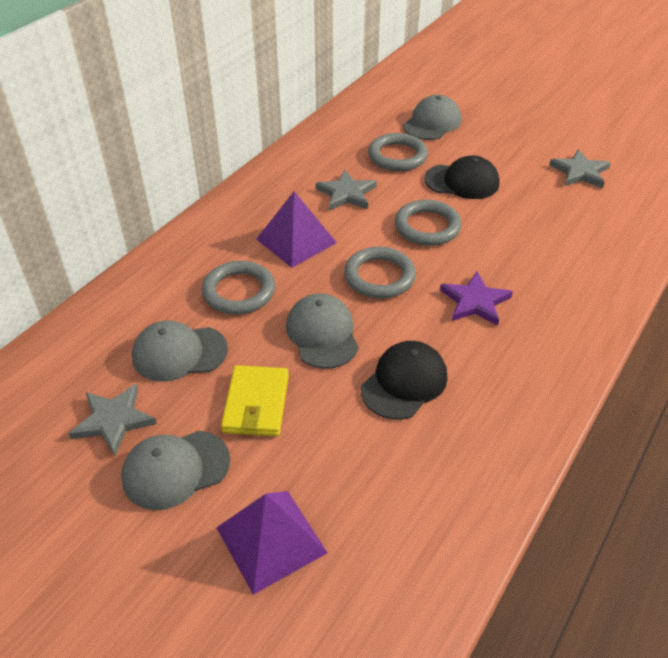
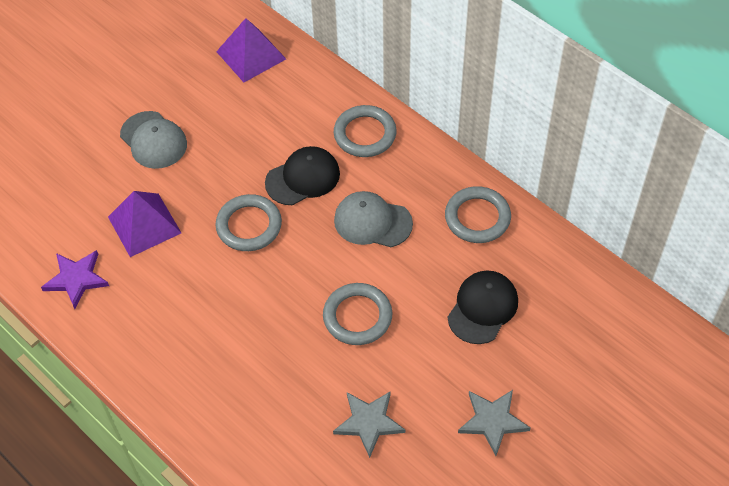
grey cap: [121,431,230,510] [132,321,228,381] [286,293,359,369] [403,95,462,140] = 4 -> [120,111,187,169] [334,191,413,247] = 2
grey star: [68,384,157,456] [315,170,377,210] [549,149,611,188] = 3 -> [333,391,405,458] [458,390,531,456] = 2
yellow wallet: [221,365,289,436] = 1 -> none = 0

